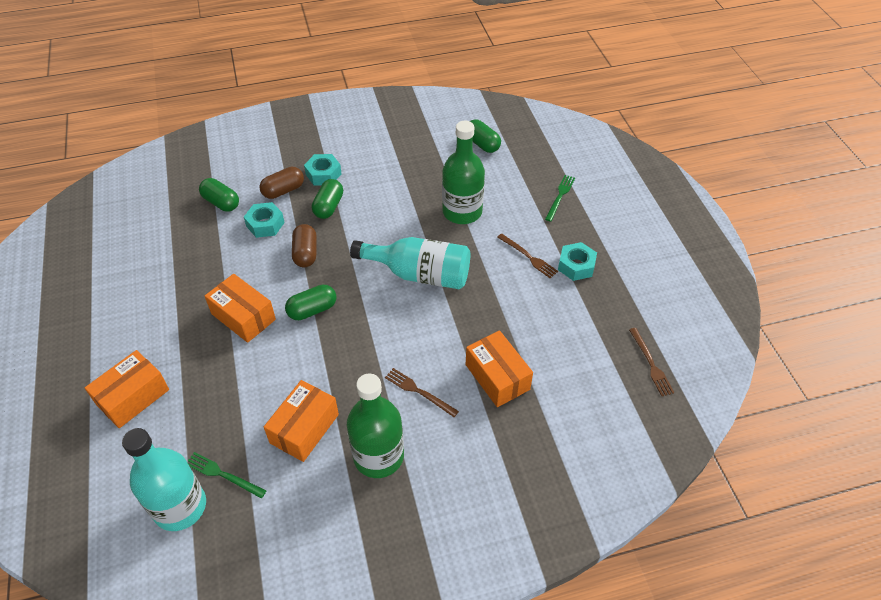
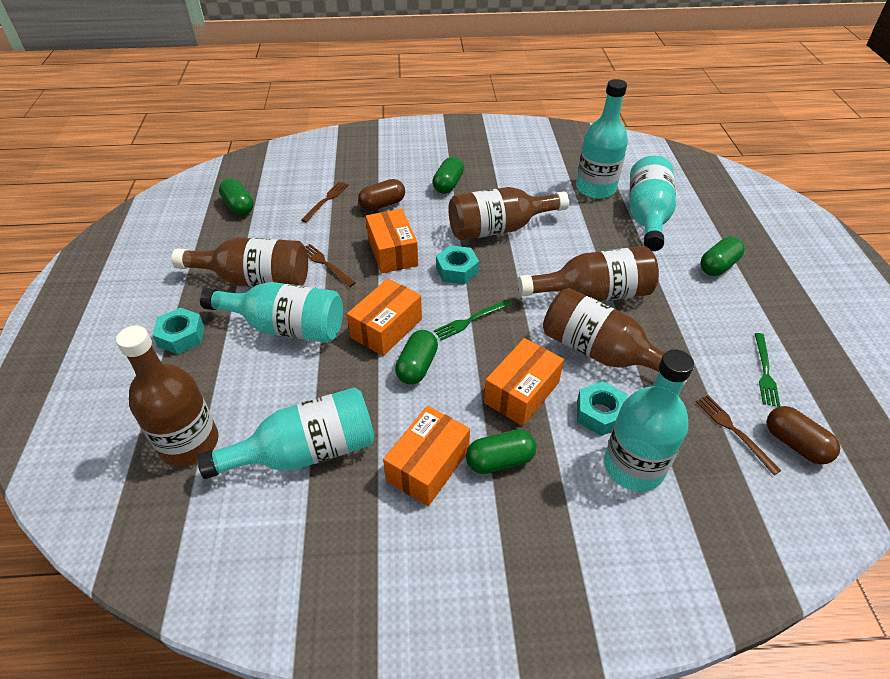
brown bottle: none = 0 -> [116,326,219,467] [172,238,308,287] [448,187,569,241] [518,246,659,301] [543,288,694,385] = 5
green bottle: [347,374,404,478] [442,121,485,224] = 2 -> none = 0
green capsule: [199,178,239,212] [285,284,336,320] [312,179,343,219] [470,120,501,153] = 4 -> [219,178,254,216] [395,330,438,384] [432,157,464,194] [466,429,536,474] [700,237,744,276] = 5
turquoise bottle: [122,428,206,531] [350,237,470,289] = 2 -> [197,388,375,479] [200,282,343,343] [576,79,628,199] [604,349,694,491] [630,156,676,251] = 5

